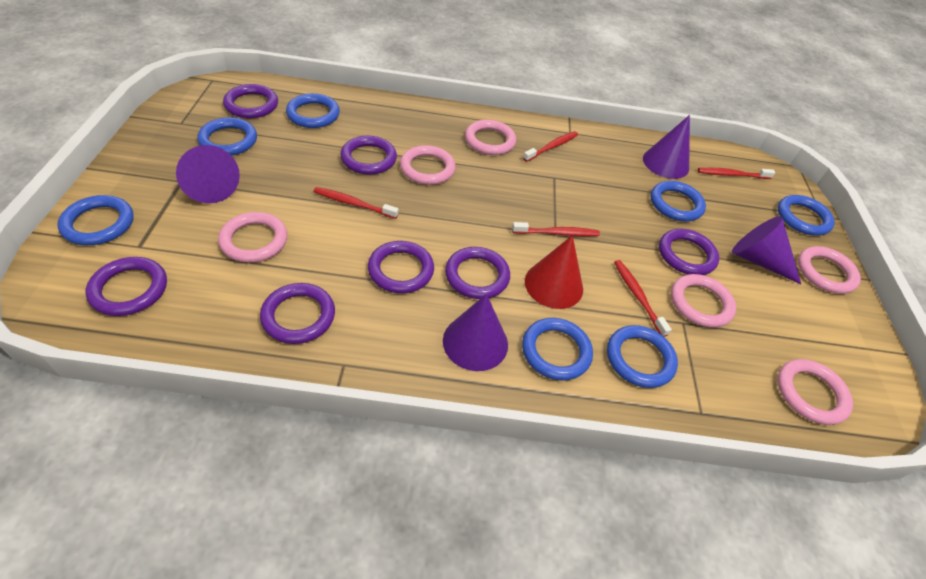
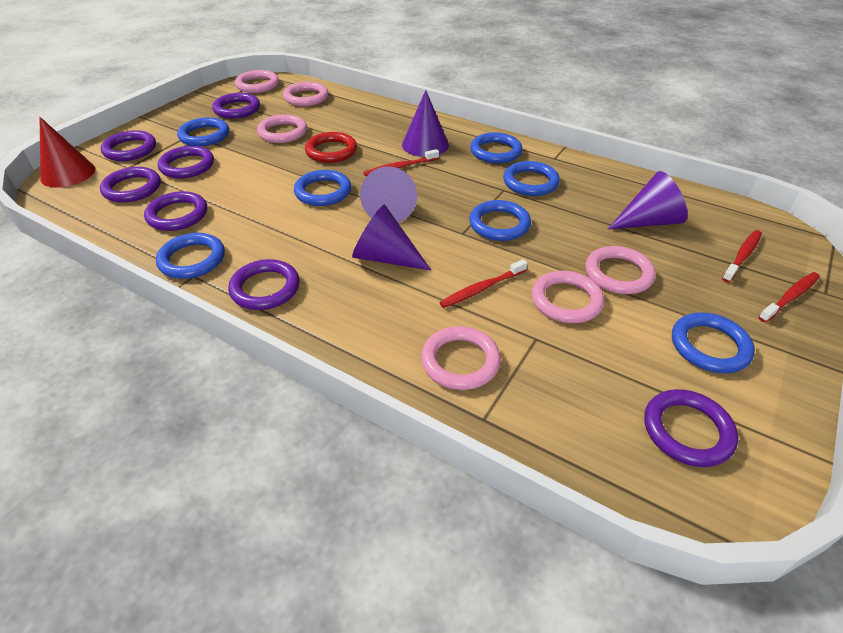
red ring: none = 0 -> [305,132,357,163] = 1
red toothbrush: [314,187,399,219] [512,222,600,237] [523,131,578,162] [614,260,672,337] [698,168,775,179] = 5 -> [363,149,439,176] [439,259,528,308] [722,230,762,282] [759,272,820,322] = 4

